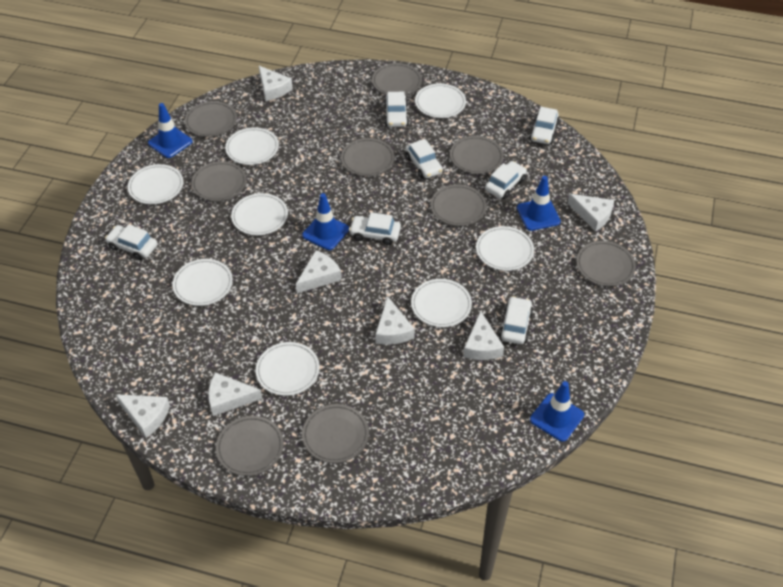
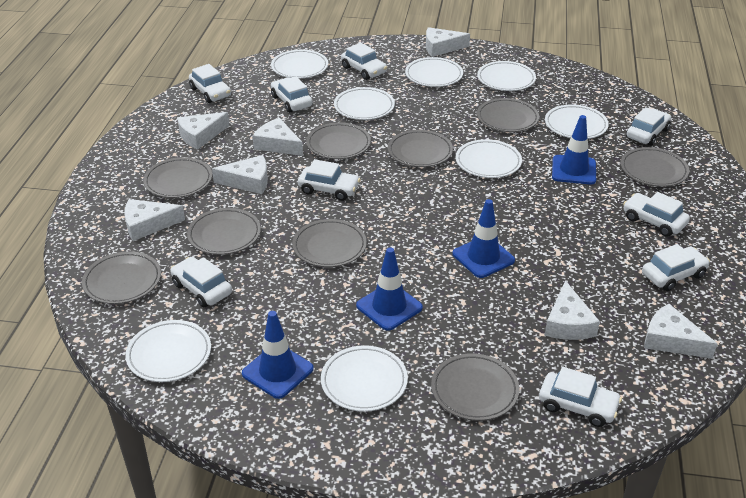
white car: [105,224,157,260] [349,212,401,245] [384,92,409,127] [405,139,443,179] [485,161,527,199] [499,296,533,344] [530,107,559,144] = 7 -> [170,257,232,307] [189,64,231,103] [271,77,313,113] [298,159,360,201] [341,42,387,80] [539,367,622,427] [623,192,690,237] [626,107,671,146] [642,244,710,291] = 9

